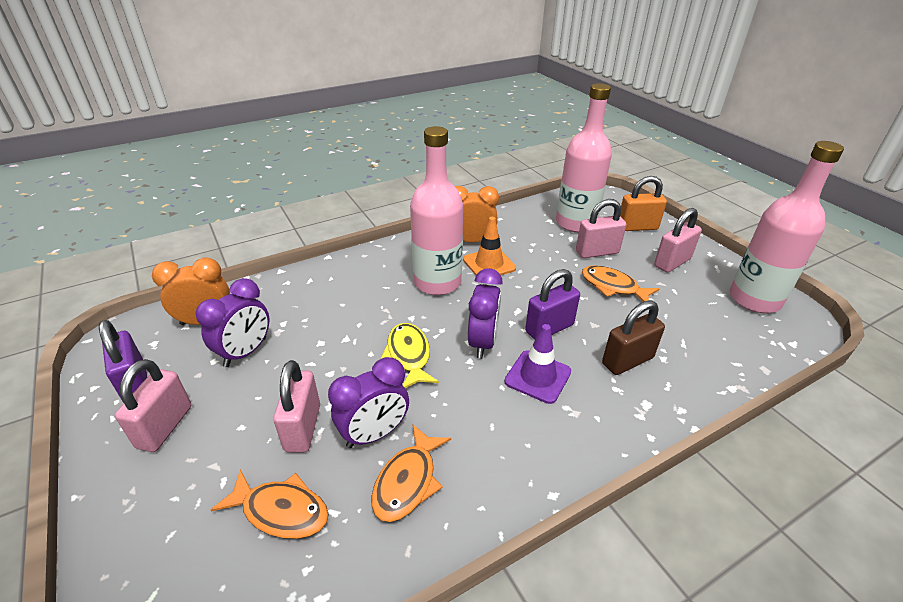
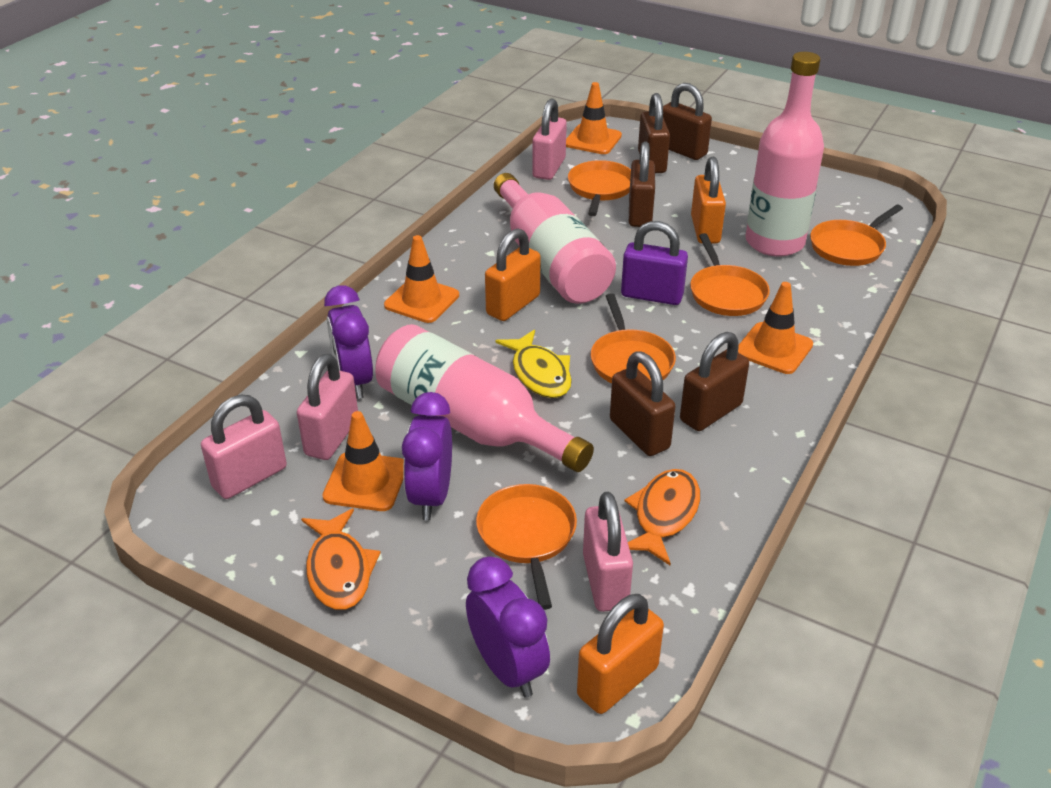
brown padlock: [602,300,665,375] = 1 -> [610,352,675,456] [629,142,655,227] [638,93,670,173] [663,83,712,160] [680,332,749,431] = 5
orange clock: [152,257,230,325] [455,186,499,242] = 2 -> none = 0
orange fish: [211,470,329,539] [371,424,451,522] [582,265,660,302] = 3 -> [301,509,381,610] [624,469,700,566] = 2
orange padlock: [620,176,667,231] = 1 -> [485,228,541,321] [577,594,664,714] [691,157,726,244] = 3
orange pan: none = 0 -> [476,484,577,610] [568,160,631,216] [591,293,676,383] [690,233,770,316] [810,204,903,266] = 5
orange traffic cone: [463,217,516,275] = 1 -> [322,411,404,511] [384,235,459,323] [566,82,622,154] [738,282,813,374] = 4
purple padlock: [99,320,147,400] [525,269,580,340] = 2 -> [621,221,688,305] = 1
purple traffic cone: [504,324,571,404] = 1 -> none = 0

